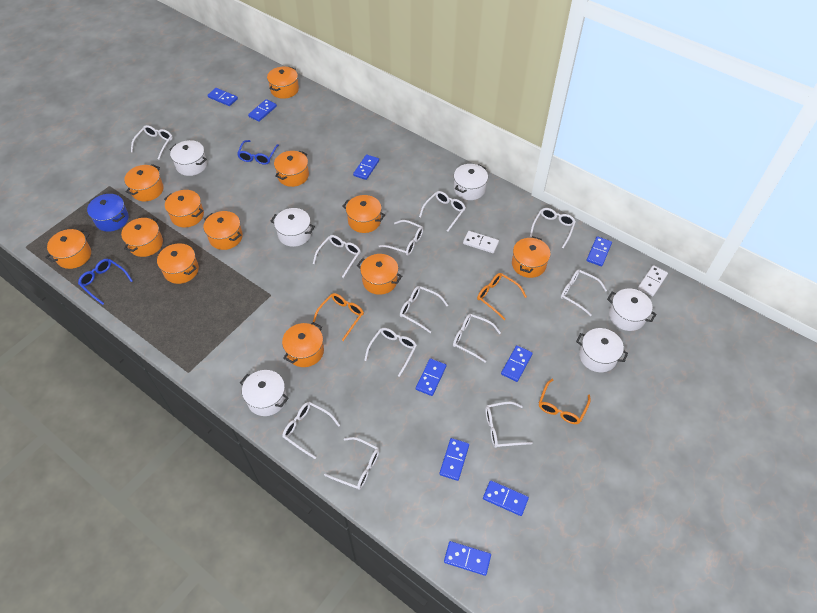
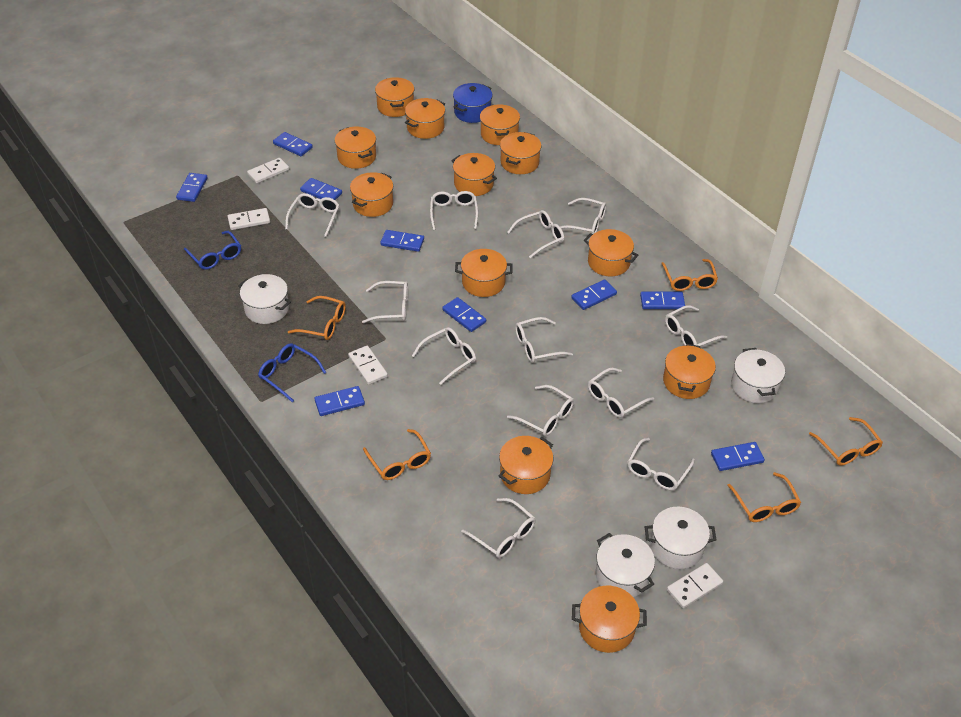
orange glasses: [313,293,364,341] [477,273,527,320] [539,379,591,424] = 3 -> [288,296,346,340] [363,429,431,480] [661,259,718,291] [727,472,801,522] [809,417,883,466] = 5
white domino: [463,231,499,253] [638,265,668,296] = 2 -> [227,208,270,230] [247,158,289,183] [348,346,388,385] [667,563,723,608] = 4
white pot: [169,140,207,176] [240,370,289,416] [271,208,315,247] [454,164,488,200] [576,328,628,372] [607,288,656,331] = 6 -> [238,274,291,324] [596,533,655,597] [644,507,717,569] [731,348,785,403] = 4

